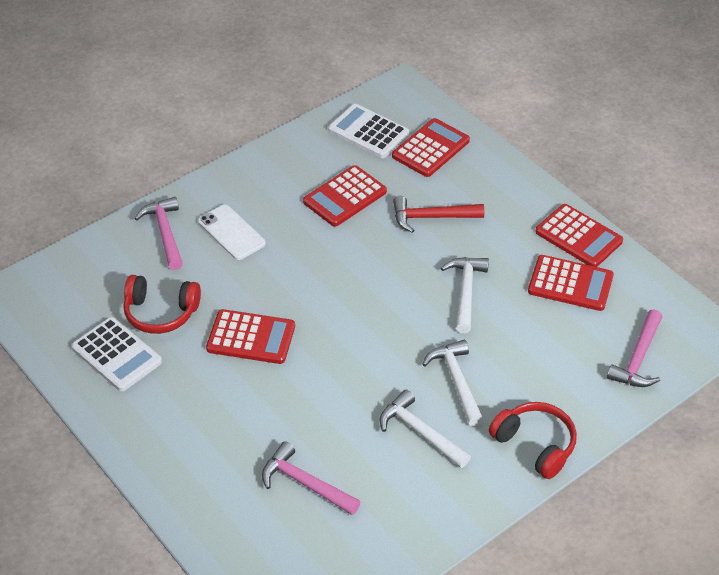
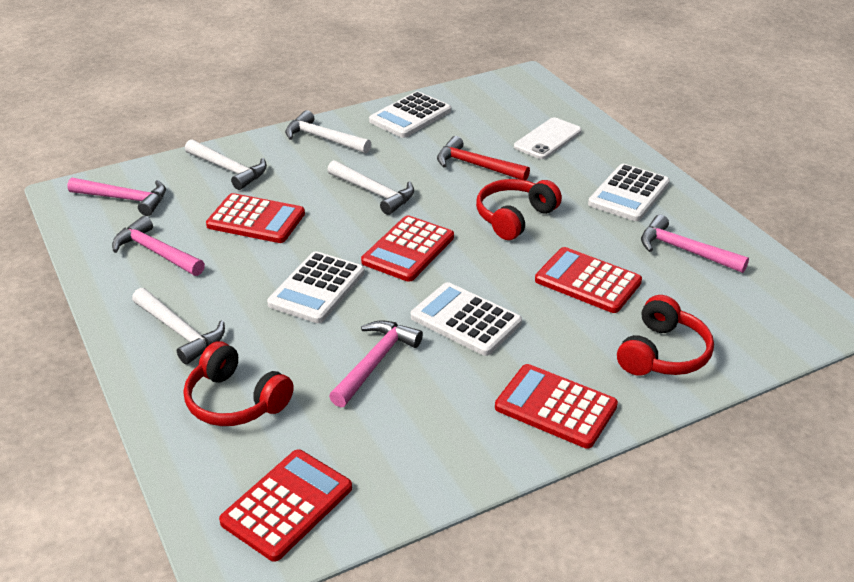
pink hammer: [134,197,183,270] [262,441,360,515] [607,310,662,387] = 3 -> [67,177,166,216] [112,216,205,276] [329,320,423,407] [641,215,749,273] = 4
red headphones: [123,275,201,334] [489,402,577,479] = 2 -> [184,341,294,426] [476,179,562,240] [617,295,714,376] = 3
white calculator: [72,317,162,391] [328,104,409,158] = 2 -> [267,251,365,323] [369,91,451,138] [411,282,522,356] [588,164,670,221] = 4
white hammer: [379,390,471,468] [422,340,484,426] [441,257,489,333] = 3 -> [132,288,225,364] [185,139,267,190] [285,110,371,154] [327,160,414,215] = 4

